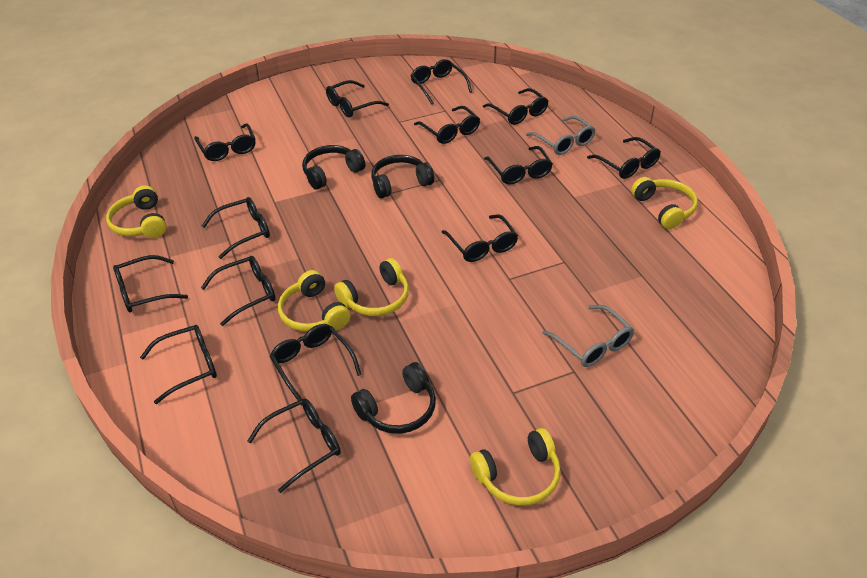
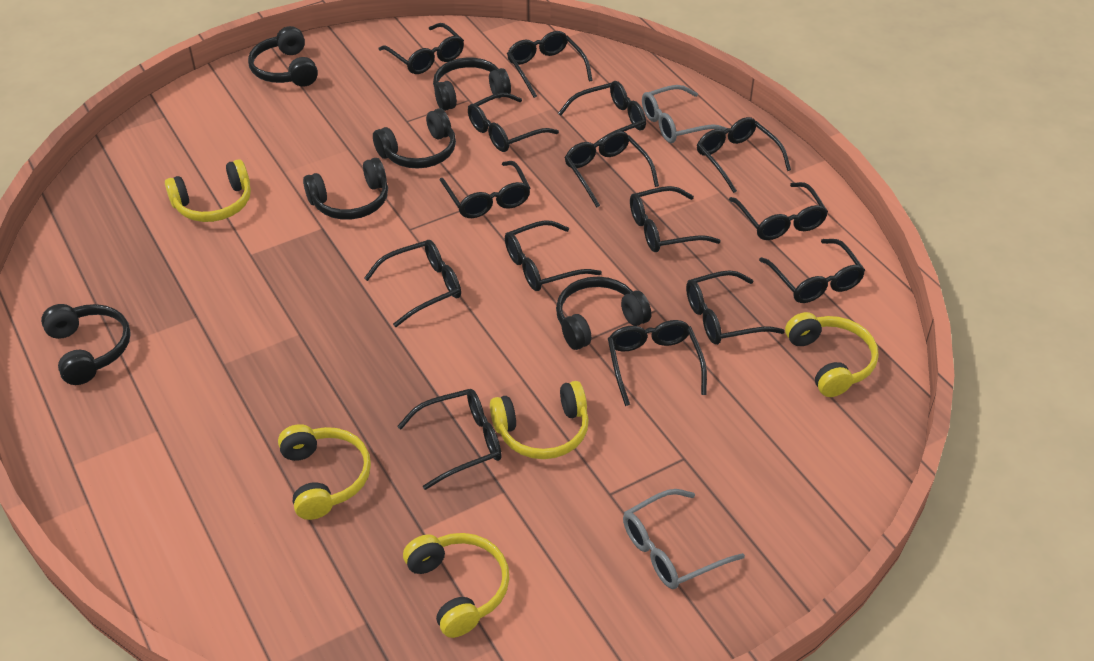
black glasses: [113,255,188,313] [140,325,217,404] [194,123,255,161] [201,256,275,326] [202,197,270,259] [247,398,341,493] [270,324,362,405] [326,80,389,117] [411,59,472,105] [414,106,480,144] [442,214,518,262] [483,88,549,125] [484,146,553,185] [587,137,661,179] = 14 -> [364,240,461,327] [379,23,464,74] [397,389,502,490] [440,161,530,218] [468,93,559,152] [505,220,602,291] [507,31,593,98] [558,81,646,142] [565,131,659,208] [608,320,707,406] [630,186,721,252] [686,270,785,345] [697,117,791,193] [729,182,828,240] [759,239,865,303] = 15
black headphones: [302,145,365,190] [351,362,436,434] [371,155,434,198] = 3 -> [41,304,131,385] [248,26,318,87] [303,158,388,220] [373,108,456,169] [433,58,511,111] [556,277,651,350] = 6

